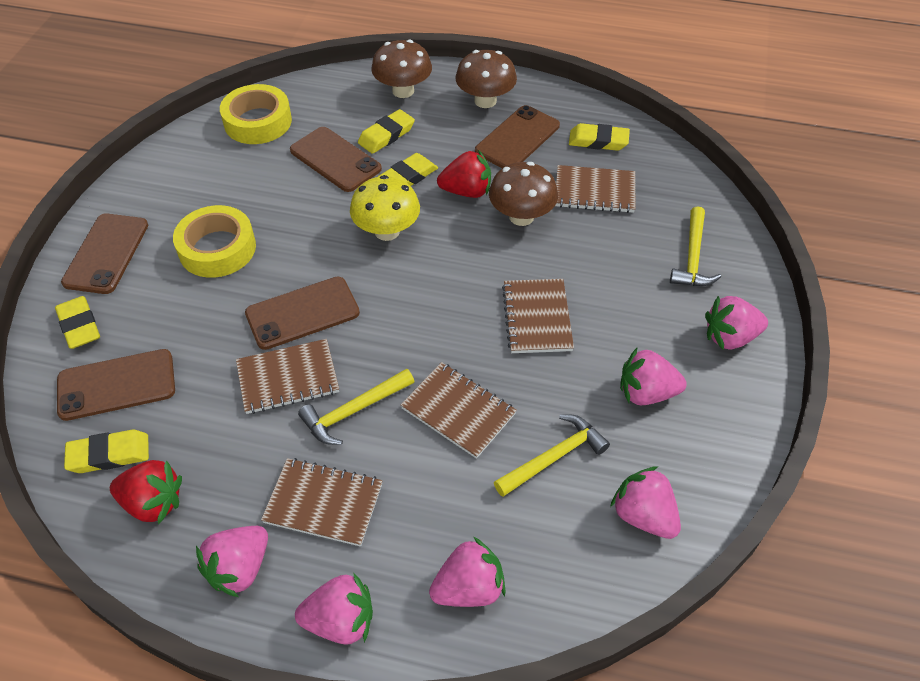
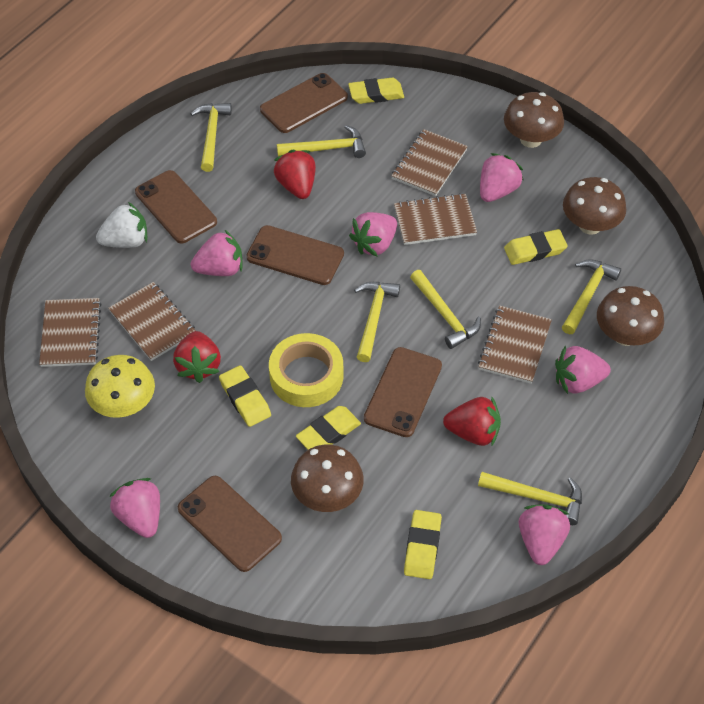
brown mushroom: [371,40,432,98] [455,50,517,108] [489,162,558,226] = 3 -> [291,444,364,512] [504,92,564,148] [563,177,626,235] [597,286,664,346] = 4
red strawberry: [110,460,182,524] [437,150,491,198] = 2 -> [173,331,221,383] [274,150,316,199] [443,396,501,446] = 3
white strawberry: none = 0 -> [96,202,147,248] = 1
yellow hammer: [298,369,415,445] [494,414,610,497] [670,206,721,286] = 3 -> [191,103,232,172] [277,125,366,158] [354,282,400,362] [410,270,481,349] [478,472,582,525] [562,259,621,334] = 6
yellow tape: [173,205,256,278] [220,84,292,144] = 2 -> [269,333,343,407] = 1

